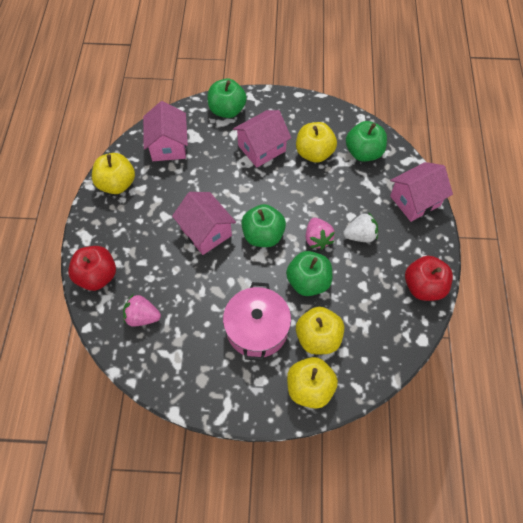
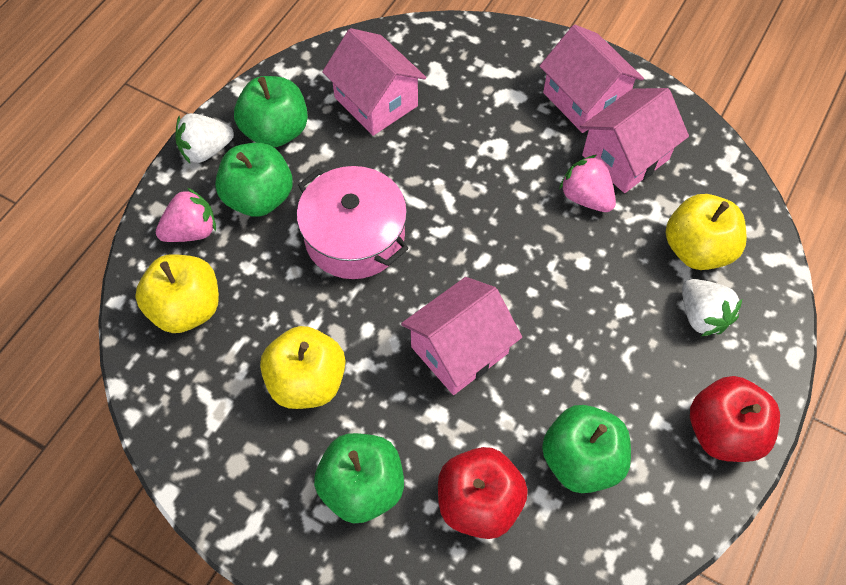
white strawberry: [343,212,378,242] = 1 -> [175,113,234,163] [682,279,742,336] = 2
yellow apple: [92,153,135,194] [287,357,338,409] [296,122,337,163] [296,307,344,354] = 4 -> [135,254,219,333] [260,326,345,409] [666,194,747,270] = 3

